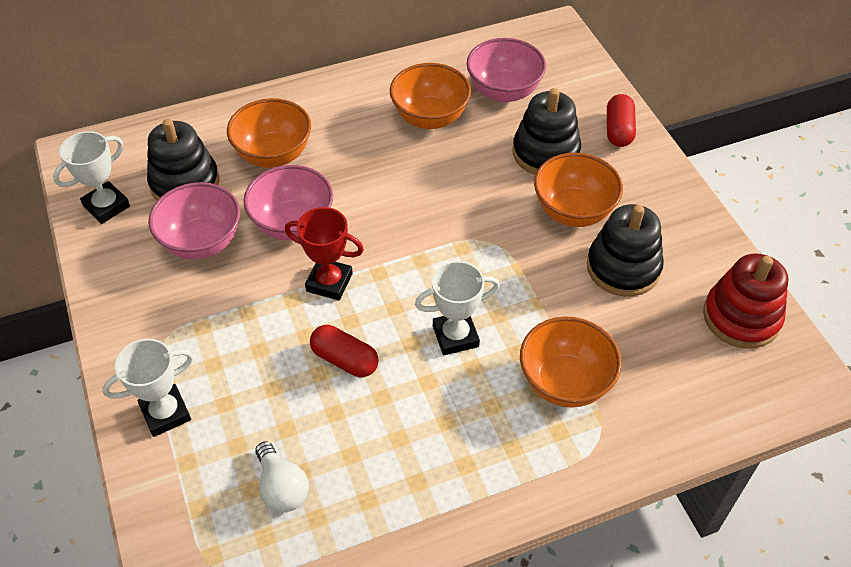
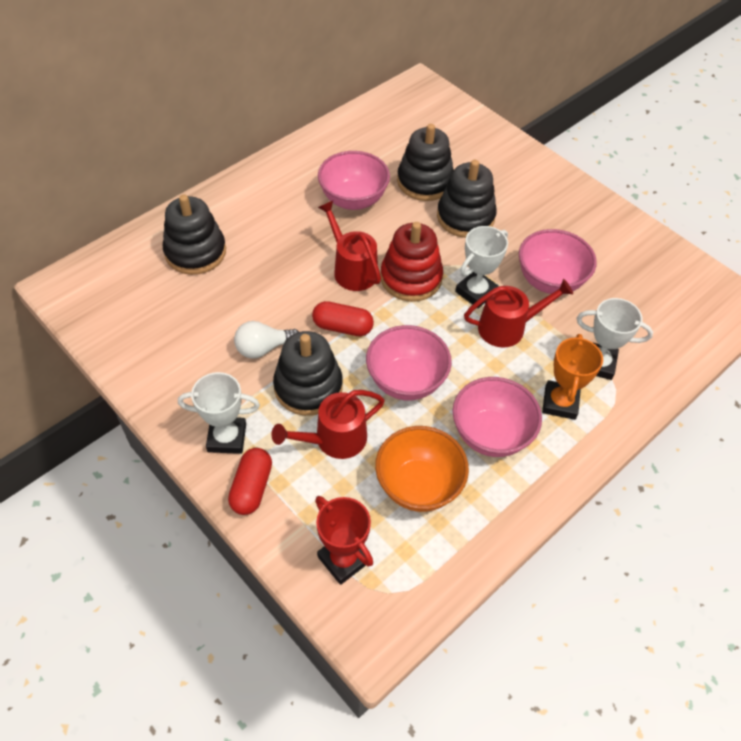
black stacking toy: [147,119,219,200] [512,88,581,175] [587,204,664,297] = 3 -> [163,195,226,275] [273,331,343,416] [397,124,454,201] [437,160,497,238] = 4
orange bowl: [227,98,311,168] [390,63,471,129] [520,317,622,408] [534,153,623,227] = 4 -> [375,426,469,512] = 1
orange trophy: none = 0 -> [542,334,603,420] = 1
pink bowl: [148,182,240,260] [243,165,333,240] [466,38,546,103] = 3 -> [318,151,390,210] [366,325,452,401] [453,377,542,457] [519,229,597,294] = 4
red watering can: none = 0 -> [271,390,385,459] [318,201,381,291] [464,279,573,347] = 3

